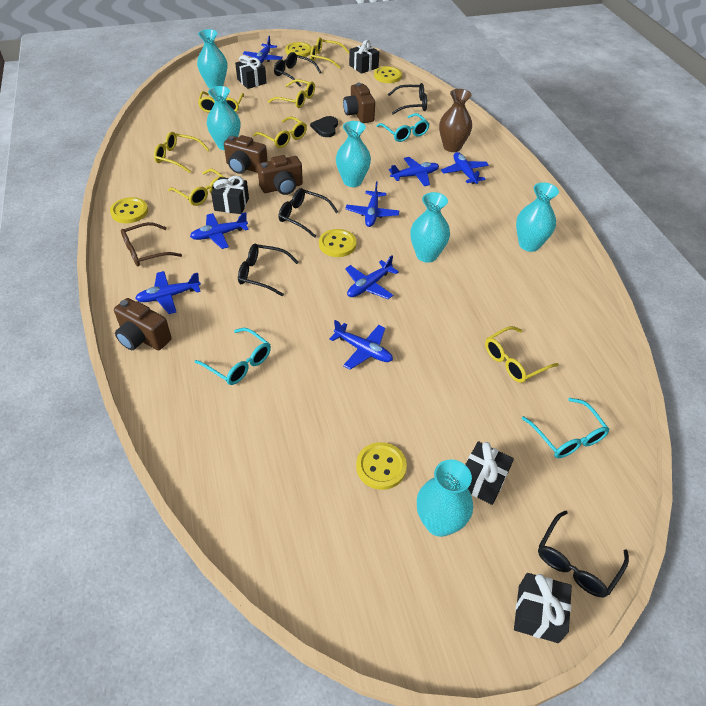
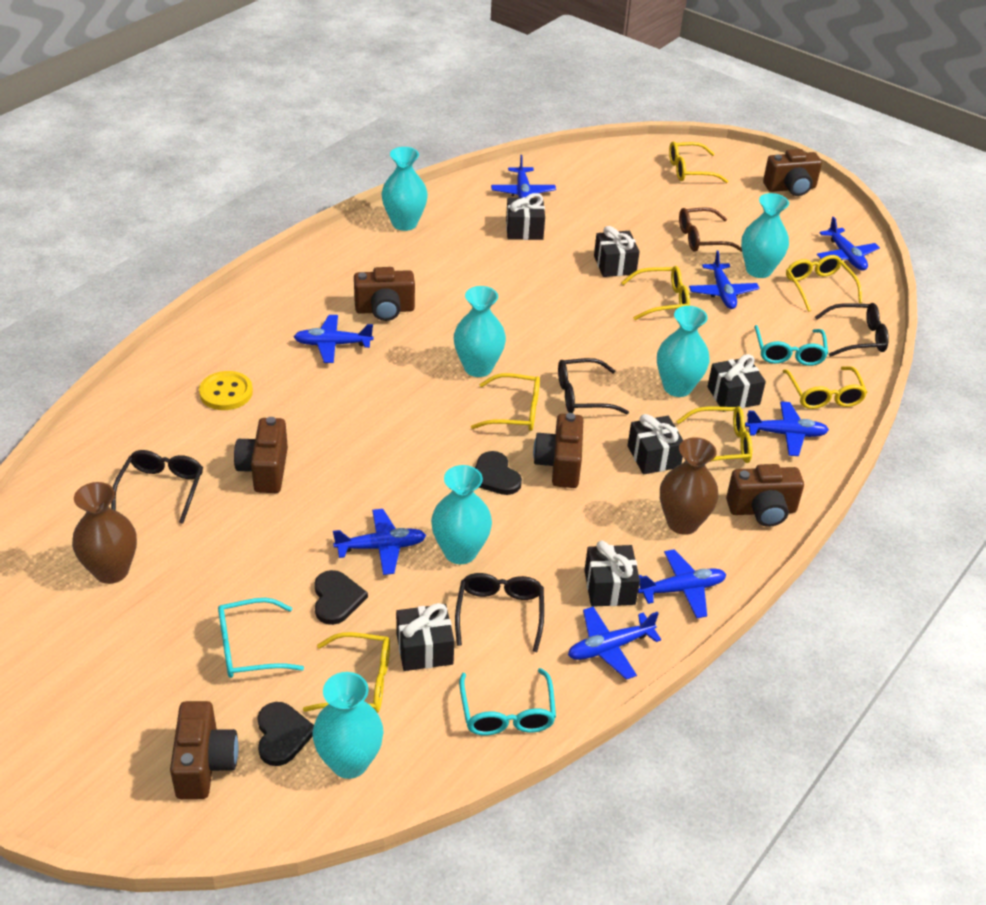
black gift: [211,176,249,214] [235,55,267,89] [349,40,379,74] [465,441,514,505] [514,573,572,643] = 5 -> [396,603,454,671] [506,193,545,240] [584,540,640,607] [594,226,640,277] [627,414,684,475] [707,354,766,408] = 6
black glasses: [238,244,299,296] [274,52,321,87] [278,188,338,238] [388,83,427,114] [538,510,629,597] = 5 -> [111,450,203,524] [455,573,544,652] [558,358,629,415] [815,303,889,357] = 4
black heart: [310,116,338,137] = 1 -> [257,702,314,766] [314,570,368,625] [475,451,522,495] = 3
brown camera: [114,298,172,350] [224,135,268,174] [257,155,303,195] [343,82,375,123] = 4 -> [170,701,238,799] [234,417,288,493] [354,267,415,321] [533,413,583,488] [726,464,804,527] [763,149,822,196] = 6
brown vase: [439,89,472,152] = 1 -> [72,482,137,584] [660,437,718,535] = 2
yellow button: [110,197,148,223] [285,42,312,58] [319,229,357,257] [356,442,407,490] [374,66,402,83] = 5 -> [199,371,253,410] = 1

